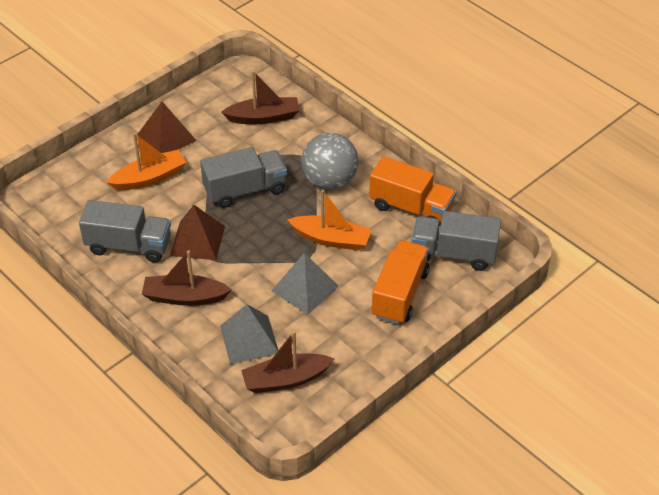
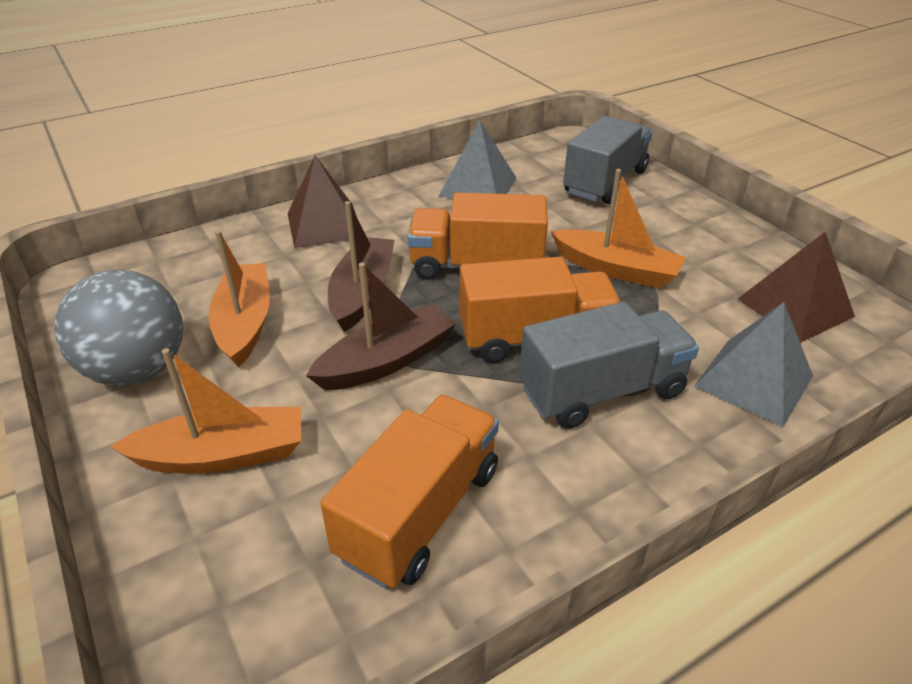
brown boat: [142,250,232,306] [221,71,300,124] [241,331,334,393] = 3 -> [306,263,456,390] [328,201,394,332] = 2
grey truck: [79,200,171,262] [200,147,287,208] [412,211,501,271] = 3 -> [519,302,699,429] [563,116,653,204] = 2
orange boat: [106,133,187,190] [287,190,372,251] = 2 -> [110,348,301,474] [209,230,270,368] [551,169,686,288] = 3
orange truck: [369,156,456,227] [372,240,430,324] = 2 -> [320,395,499,589] [408,192,548,280] [460,257,621,363] = 3

